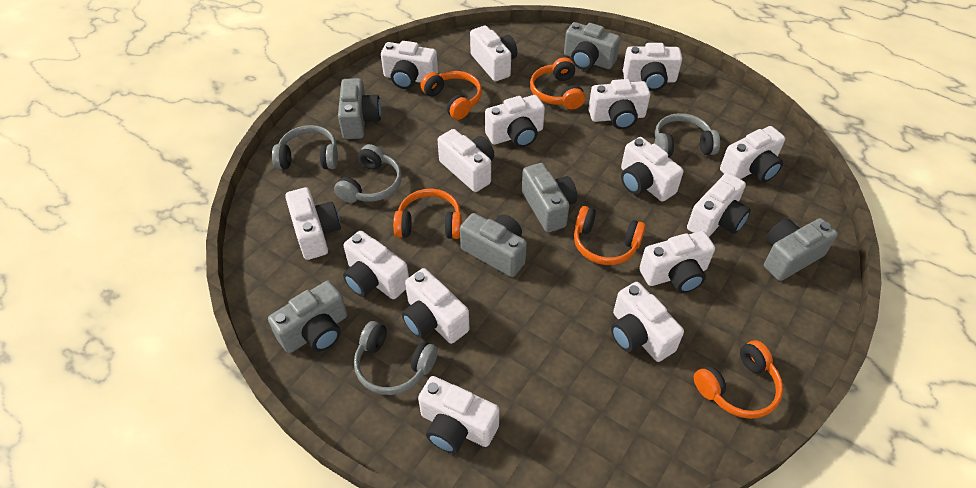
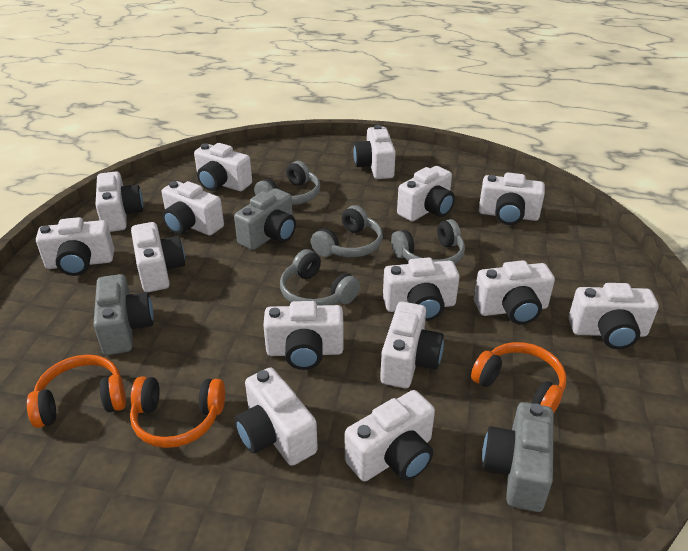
grey camera: [268,281,347,353] [338,78,381,139] [460,213,527,277] [522,163,577,233] [564,22,620,70] [764,218,838,281] = 6 -> [93,274,154,355] [234,188,296,250] [482,402,554,512] = 3
orange headphones: [393,189,462,239] [421,71,482,120] [530,57,585,109] [574,206,646,265] [694,340,783,419] = 5 -> [27,355,126,428] [130,376,225,448] [471,342,566,414] = 3

